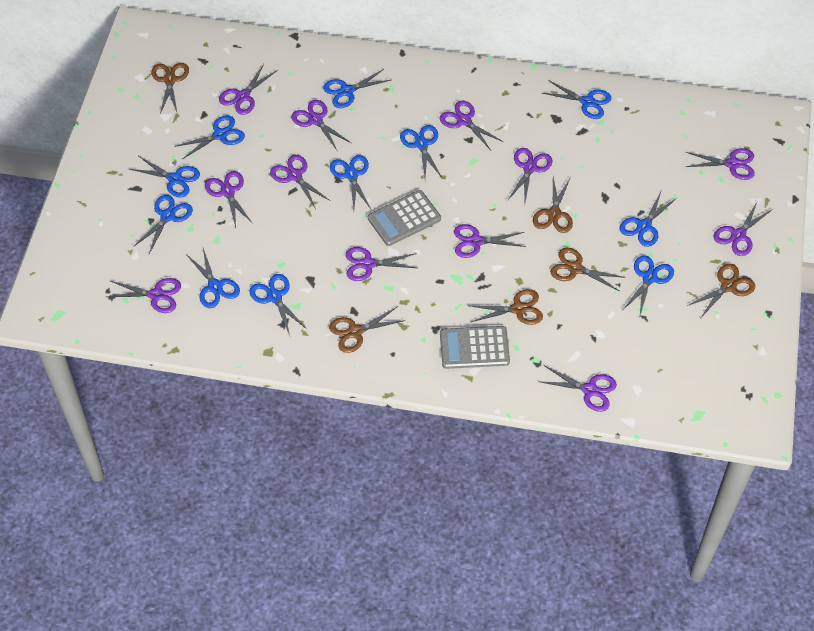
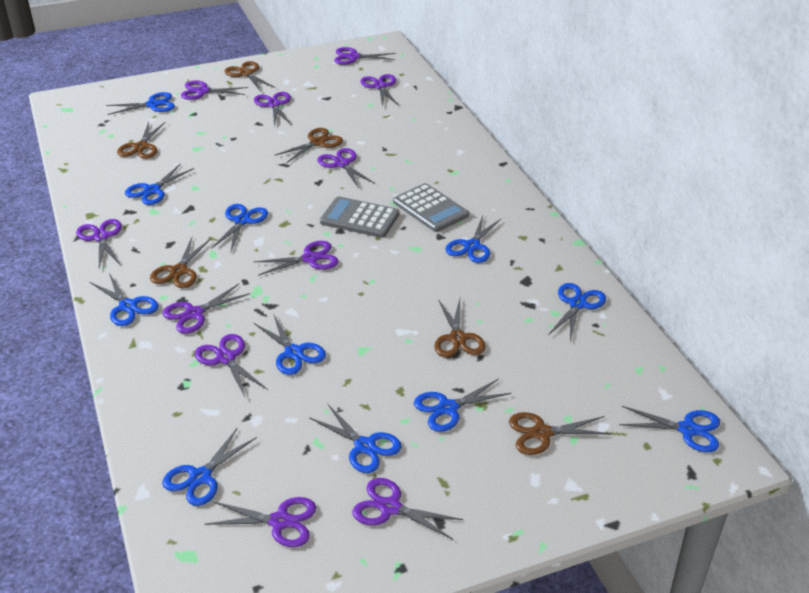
purple scissors: [106,278,181,313] [205,171,253,228] [219,64,278,115] [270,155,330,209] [291,100,351,150] [346,247,417,281] [440,101,504,150] [454,224,526,258] [507,148,552,202] [538,366,617,412] [685,148,755,180] [714,200,773,256] = 12 -> [76,219,122,268] [163,284,251,334] [181,81,248,100] [195,334,267,397] [205,497,316,547] [253,241,339,276] [254,92,292,126] [317,148,375,187] [334,47,396,65] [352,478,463,540] [360,74,399,107] = 11

